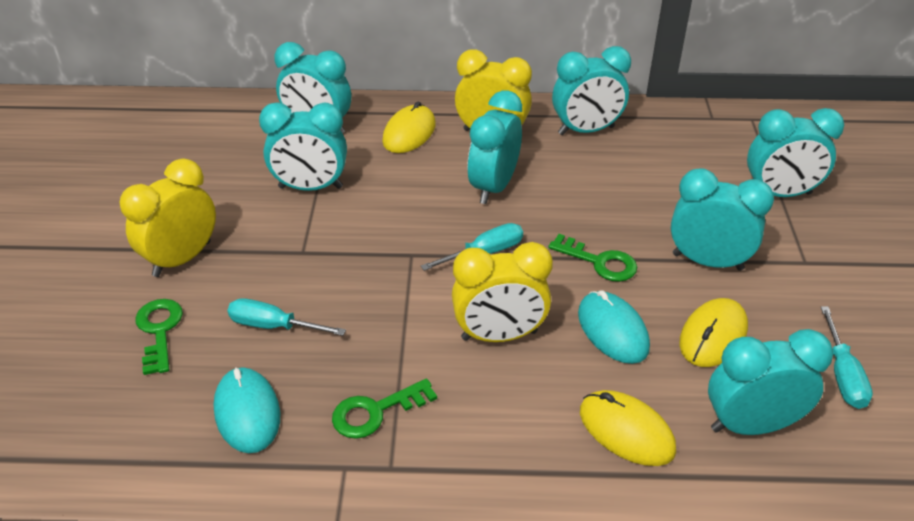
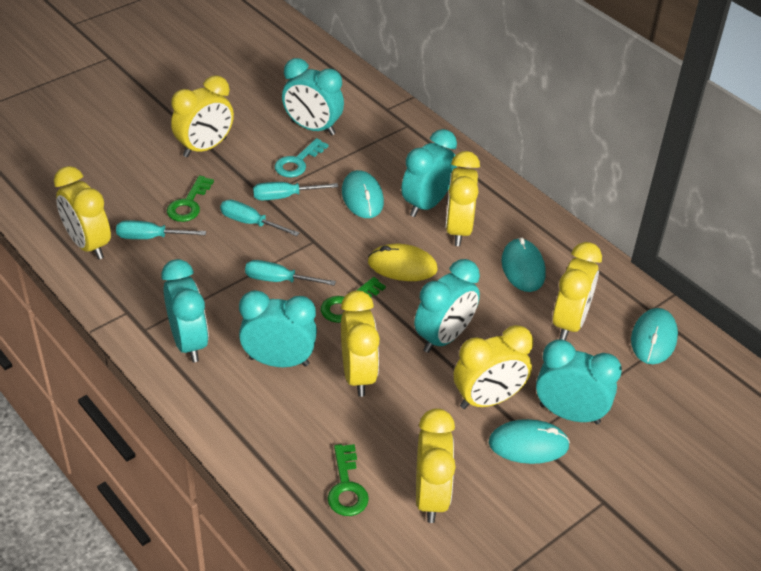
turquoise clock: [259,102,347,191] [275,42,351,133] [467,90,522,204] [552,46,631,135] [671,168,774,271] [708,329,833,435] [747,108,844,197] = 7 -> [162,259,209,363] [239,290,317,367] [282,58,344,135] [401,129,457,217] [414,259,480,353] [536,339,622,424] = 6
turquoise key: none = 0 -> [275,138,328,177] = 1
turquoise mouse: [214,367,280,453] [578,290,650,364] = 2 -> [342,170,384,218] [489,419,570,464] [501,237,546,292] [631,308,678,364] = 4
turquoise screwdriver: [227,298,346,336] [421,223,523,271] [821,306,873,409] = 3 -> [116,220,206,239] [220,200,299,236] [245,260,336,286] [253,182,338,200] = 4
yellow clock: [119,158,216,277] [452,242,553,342] [455,50,532,131] = 3 -> [54,166,111,260] [171,75,234,157] [341,290,380,397] [416,408,456,523] [445,151,480,246] [454,325,533,409] [553,242,602,340] = 7
yellow mouse: [382,101,436,153] [580,390,676,466] [680,298,748,367] = 3 -> [368,244,438,281] = 1

